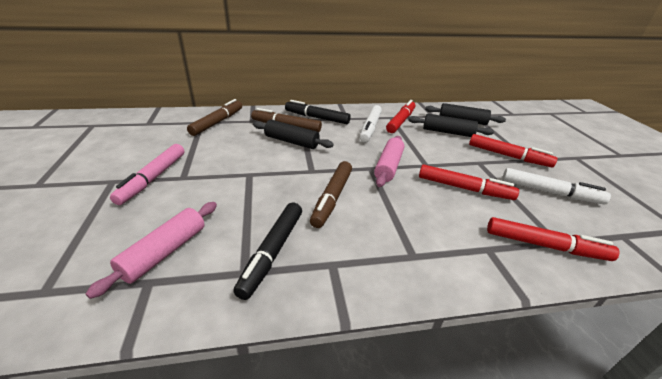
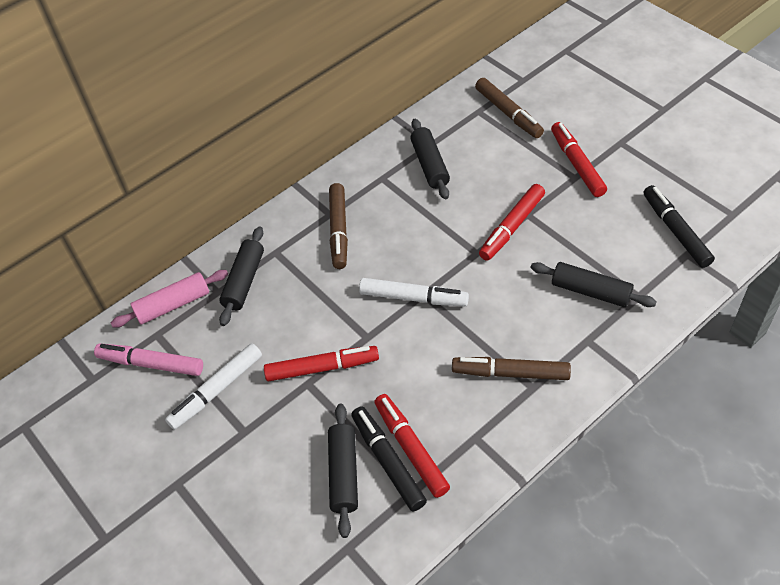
black rolling pin: [253,120,334,149] [408,114,494,137] [425,103,506,125] = 3 -> [219,226,264,326] [328,404,358,538] [410,119,450,199] [530,262,657,307] = 4
pink rolling pin: [86,202,217,299] [374,136,405,187] = 2 -> [111,270,228,327] = 1

